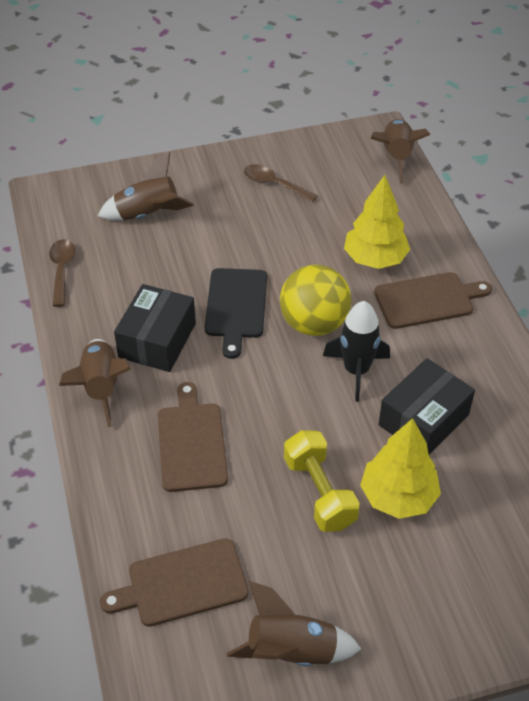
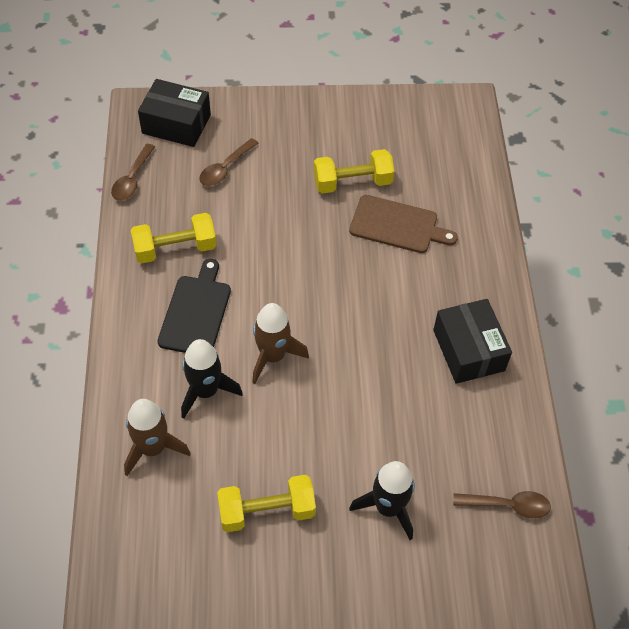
black rocket: [323,301,390,402] = 1 -> [181,339,243,419] [349,461,415,540] = 2
brown cutting board: [100,538,249,627] [158,382,228,492] [374,272,492,329] = 3 -> [349,195,458,253] = 1
brown rocket: [59,339,131,427] [98,152,194,221] [227,581,361,666] [370,119,430,184] = 4 -> [124,399,191,476] [252,303,309,384] = 2
brown spoon: [49,239,75,307] [244,164,317,202] = 2 -> [111,144,155,201] [199,138,259,186] [453,491,551,518] = 3
yellow ball: [280,265,351,336] = 1 -> none = 0
yellow dumbbell: [284,430,360,532] = 1 -> [131,213,216,264] [217,475,316,532] [313,149,394,194] = 3
yellow tree: [344,175,410,269] [360,418,441,519] = 2 -> none = 0

